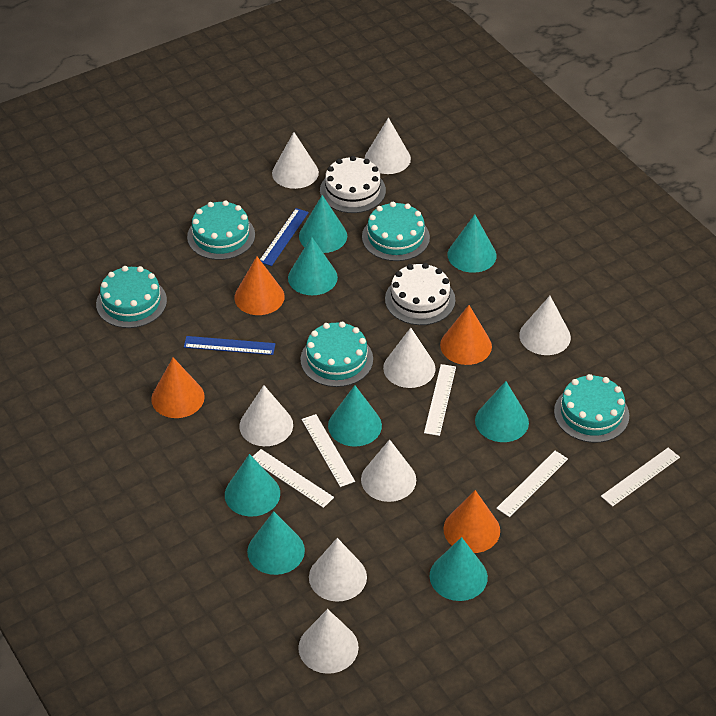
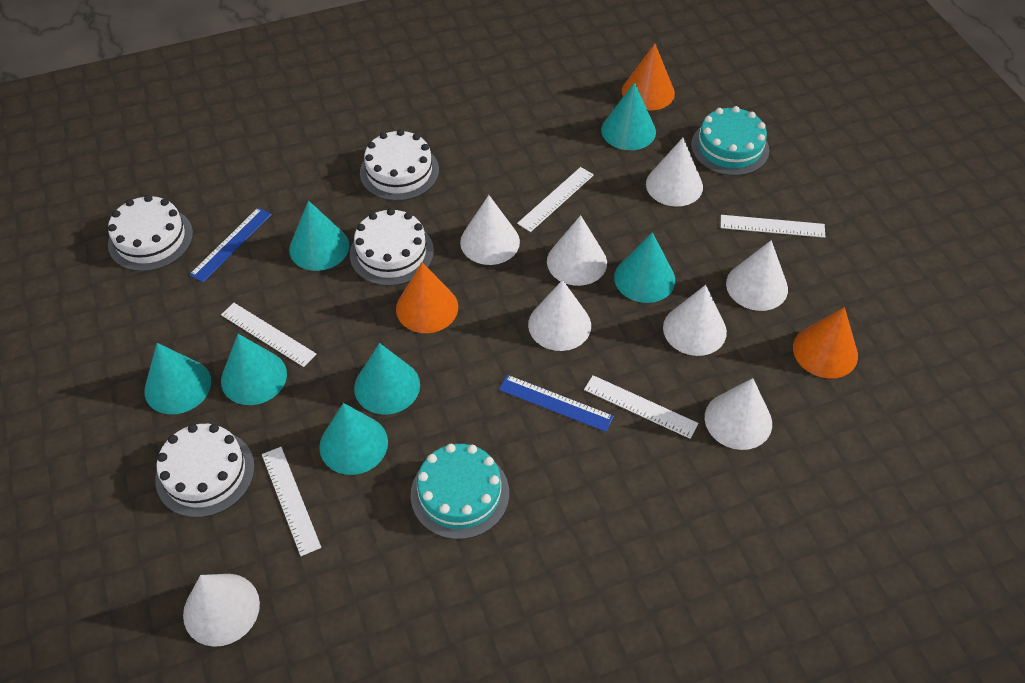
orange cone: [151,357,205,418] [234,256,285,315] [440,305,492,365] [443,490,500,553] = 4 -> [396,262,458,333] [622,43,675,110] [793,307,858,379] = 3
turquoise cake: [96,266,167,328] [187,200,255,260] [300,322,373,387] [362,202,430,261] [554,374,629,443] = 5 -> [411,444,509,539] [691,106,770,176] = 2
turquoise cone: [225,454,280,517] [247,511,305,575] [288,237,338,295] [299,195,347,253] [328,385,382,447] [430,537,488,601] [448,214,497,273] [475,381,529,442] = 8 -> [144,343,211,414] [221,334,287,405] [289,201,349,271] [319,403,388,475] [354,343,420,415] [601,82,656,150] [614,232,675,303] = 7
white cake: [320,156,386,213] [385,263,455,325] = 2 -> [108,195,193,271] [155,424,255,518] [350,208,434,286] [360,129,439,201] = 4

